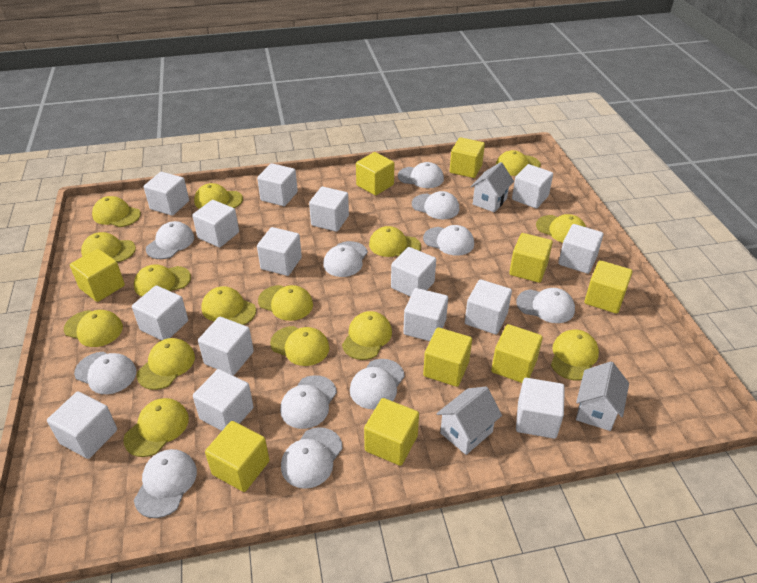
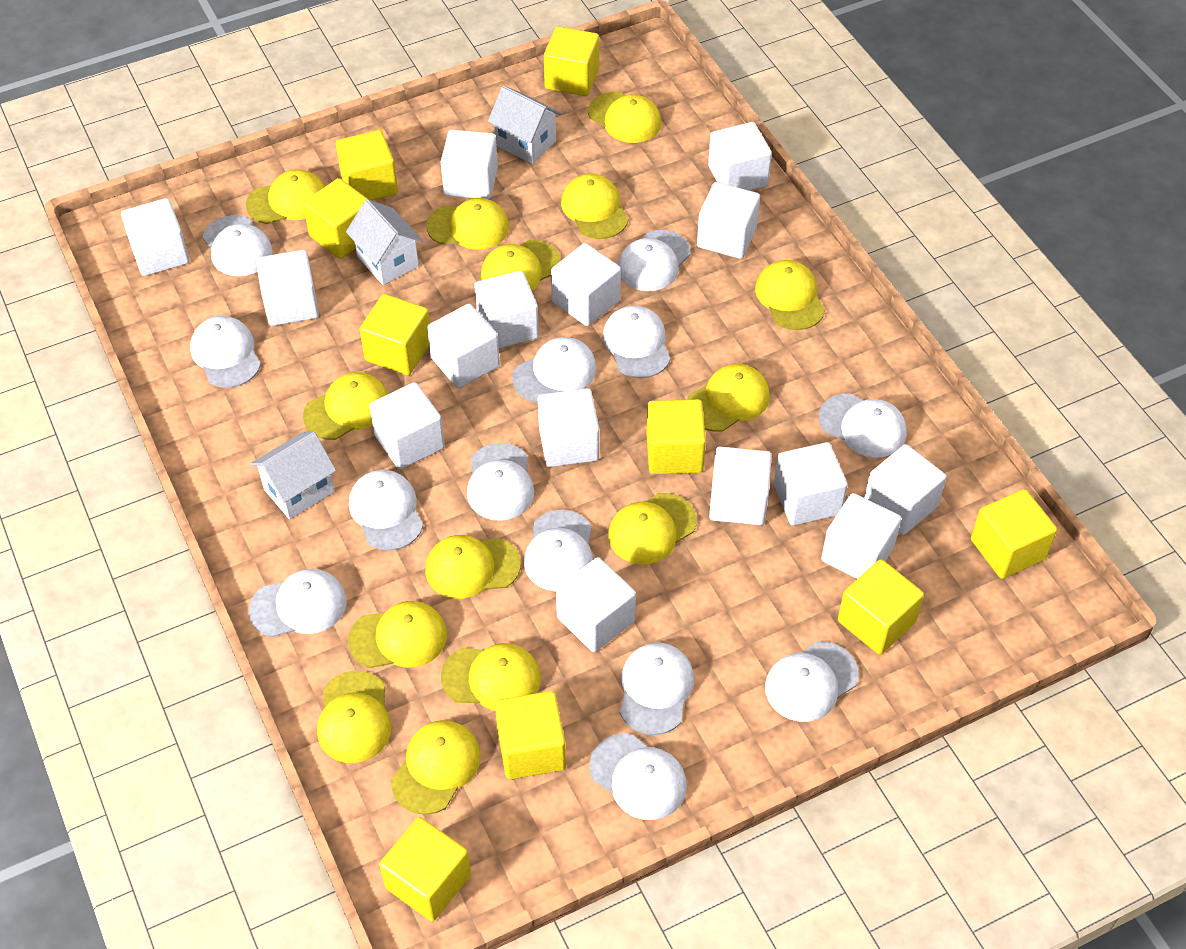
white cap: [74,352,136,394] [134,449,197,518] [146,221,194,259] [280,375,337,429] [281,427,343,489] [323,241,368,277] [350,359,405,409] [398,162,444,188] [412,191,459,219] [423,225,474,256] [516,288,575,323] = 11 -> [190,316,261,388] [203,215,273,276] [249,569,347,637] [349,470,423,550] [467,443,534,521] [512,337,597,403] [524,510,593,592] [590,733,687,820] [603,305,670,378] [618,230,691,291] [620,643,694,735] [765,642,859,722] [819,393,907,458] = 13
yellow cap: [64,310,123,347] [81,232,136,262] [92,196,141,227] [123,398,189,457] [134,264,191,297] [137,338,195,390] [194,183,243,209] [201,286,256,325] [258,285,313,321] [270,326,329,366] [342,311,392,360] [369,226,421,257] [496,150,541,176] [536,214,586,243] [551,329,599,380] = 15 -> [246,169,325,224] [303,372,388,440] [317,670,392,763] [348,601,447,668] [391,720,481,815] [425,535,521,599] [426,198,509,250] [441,643,541,711] [481,240,561,291] [561,174,629,239] [588,92,661,143] [608,493,697,564] [687,364,770,432] [755,260,825,330] = 14

